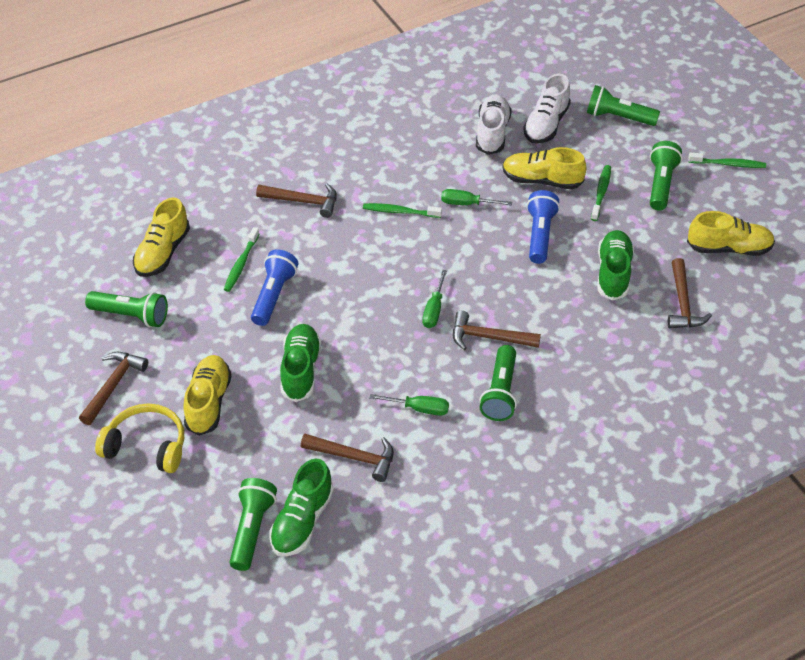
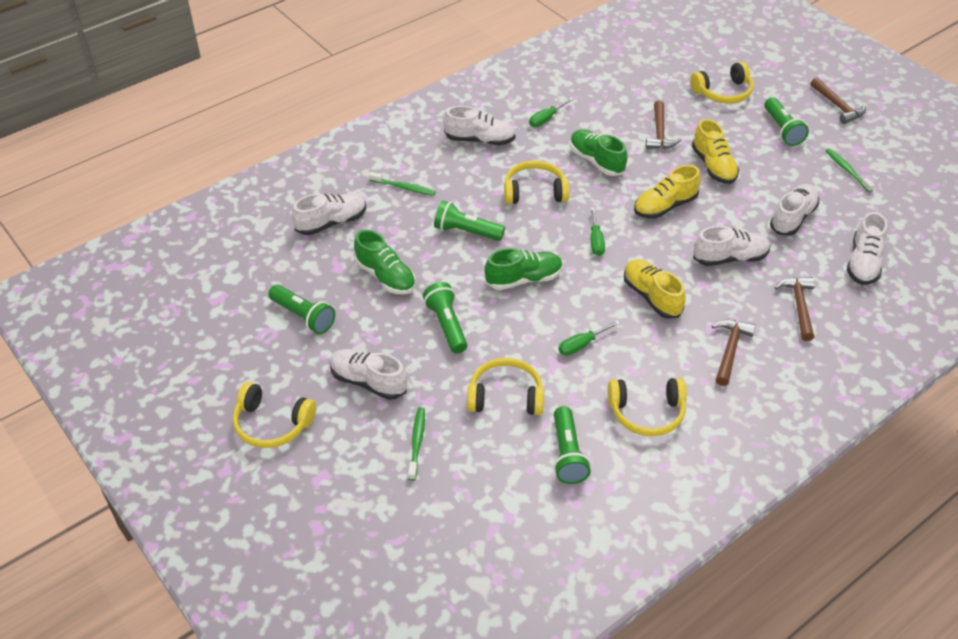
blue flashlight: [251,249,298,326] [527,190,560,264] = 2 -> none = 0
brown hammer: [79,352,148,425] [256,183,337,218] [301,434,394,482] [453,311,541,350] [668,258,712,328] = 5 -> [646,101,681,149] [712,320,756,386] [774,277,815,341] [810,77,866,124] = 4
green toothbrush: [224,227,259,292] [363,203,442,218] [591,165,611,221] [688,153,766,168] = 4 -> [369,172,436,196] [408,407,425,480] [826,148,875,192] = 3
white shoe: [476,94,512,155] [523,74,571,144] = 2 -> [292,194,366,235] [330,349,407,400] [444,106,515,145] [693,226,770,266] [770,184,819,236] [847,212,887,285] = 6
yellow headphones: [95,403,184,473] = 1 -> [233,382,316,448] [467,358,544,415] [504,161,569,204] [608,378,687,436] [690,62,754,104] = 5
yellow shoe: [133,197,190,277] [183,355,231,436] [503,147,586,189] [687,211,775,256] = 4 -> [624,259,686,318] [634,165,701,218] [692,119,739,184] = 3

